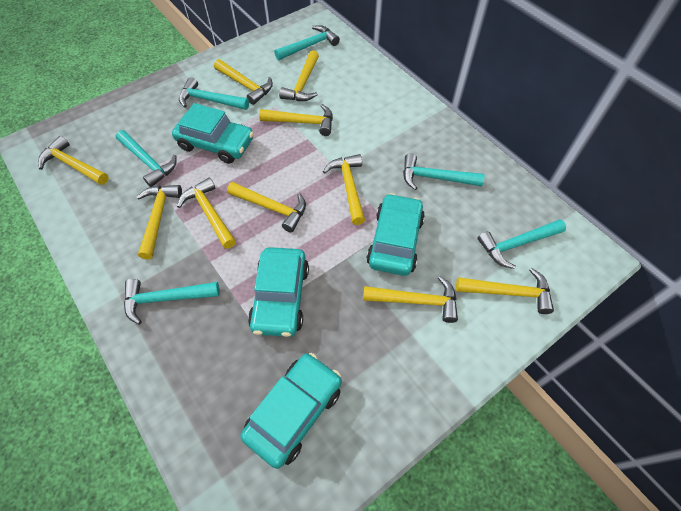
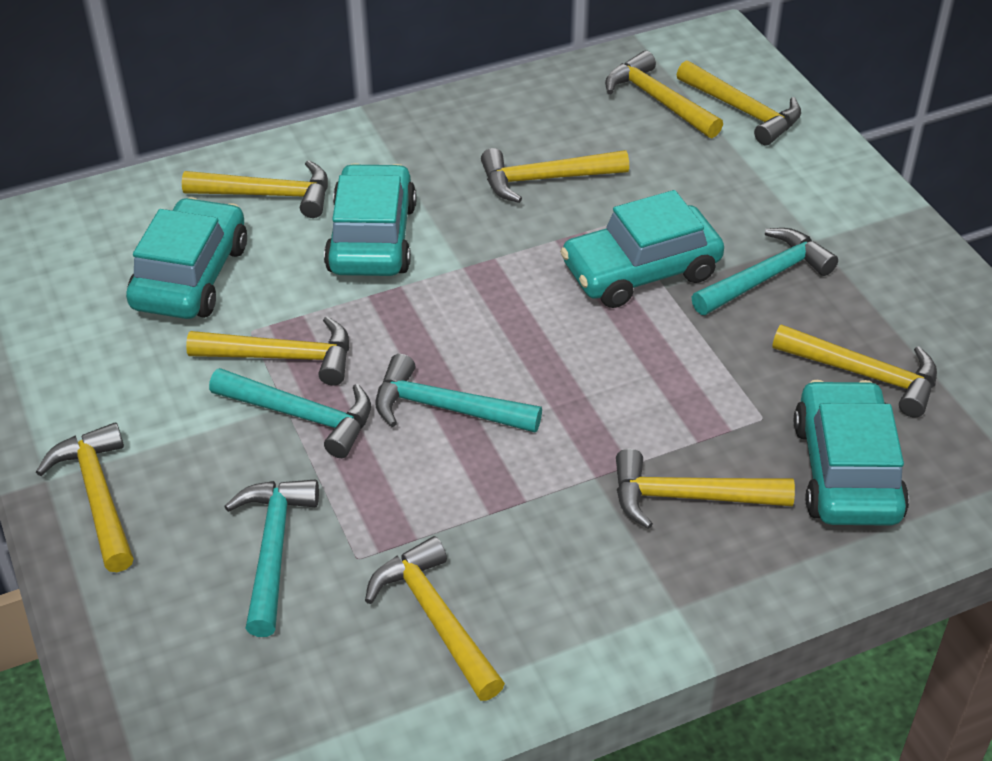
turquoise hammer: [116,130,177,187] [124,279,220,325] [179,77,249,110] [274,25,340,60] [403,153,485,190] [477,219,566,269] = 6 -> [209,368,371,458] [224,479,319,637] [375,354,542,433] [691,228,838,315] = 4
yellow hammer: [38,136,109,185] [137,185,182,259] [177,178,236,249] [214,59,273,105] [227,182,306,232] [259,104,333,136] [279,50,319,101] [323,154,365,225] [363,276,458,323] [456,268,554,314] = 10 -> [36,422,134,572] [182,160,328,218] [186,316,349,386] [365,536,505,701] [481,148,629,203] [605,51,723,138] [616,449,795,529] [676,60,801,145] [772,324,937,418] = 9

